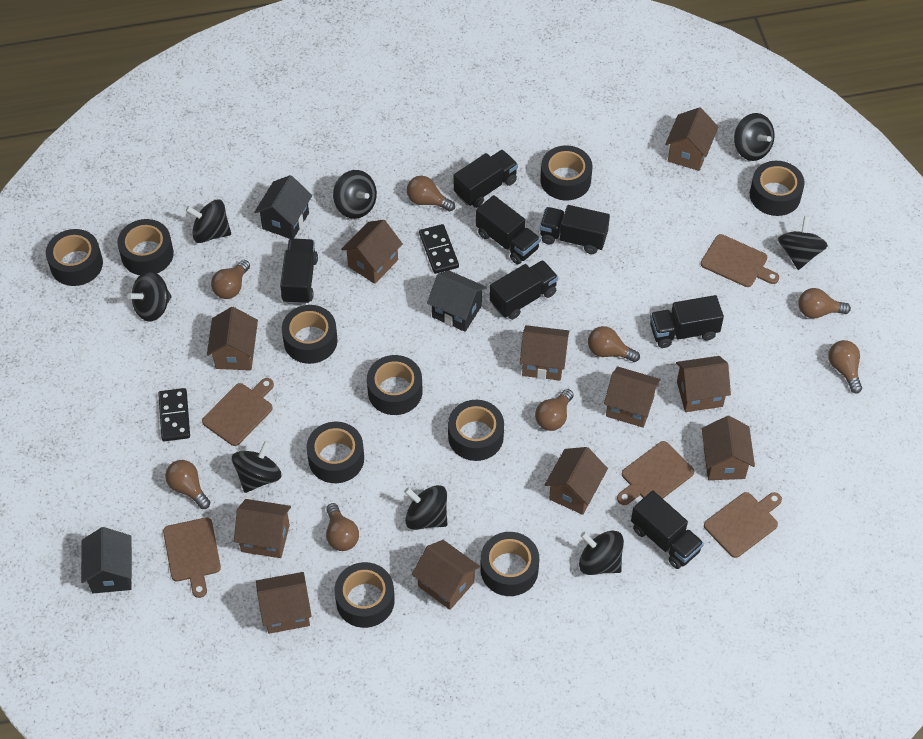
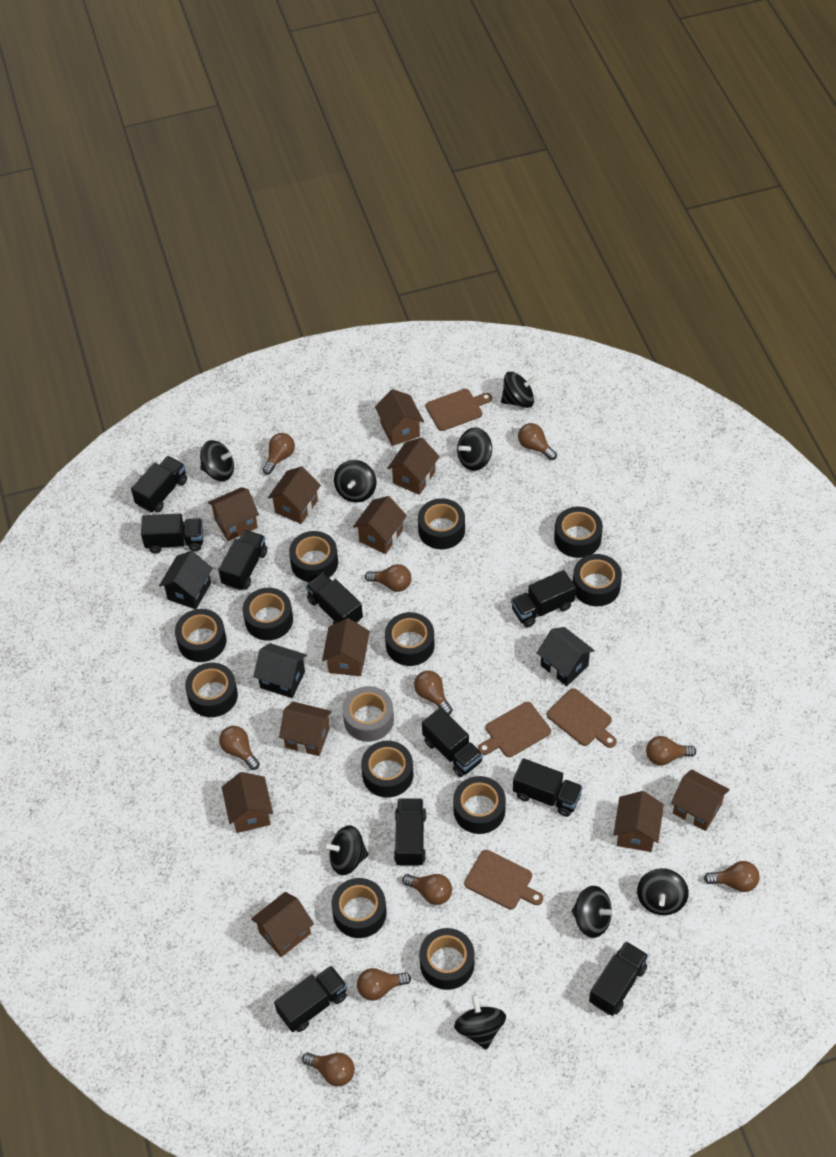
black domino: [158,388,190,441] [419,224,459,274] = 2 -> none = 0
black tape: [46,229,103,286] [117,219,174,275] [282,305,337,364] [306,422,364,483] [334,562,395,628] [367,355,423,415] [448,400,504,461] [480,532,539,596] [540,146,592,200] [750,161,805,216] = 10 -> [175,609,226,662] [185,663,238,717] [243,588,293,641] [289,531,338,582] [331,878,387,938] [361,741,414,798] [385,612,435,666] [418,498,465,549] [419,928,475,990] [453,776,506,834] [554,507,603,558] [573,554,622,606] = 12
black truck: [280,239,318,305] [454,150,518,208] [476,195,540,264] [490,260,558,320] [540,205,610,254] [631,491,704,569] [650,295,724,348] = 7 -> [131,456,187,513] [141,513,203,553] [218,530,267,591] [274,965,347,1032] [306,573,363,624] [394,798,426,866] [422,707,483,777] [511,570,576,628] [513,758,583,817] [589,941,649,1016] = 10
brown cutting board: [163,517,221,598] [202,378,274,446] [617,441,694,505] [701,234,779,287] [704,492,782,558] = 5 -> [426,389,492,431] [464,850,543,910] [478,702,551,757] [547,688,617,748] = 4
brown light bulb: [165,460,210,509] [211,260,250,299] [326,503,359,551] [407,176,455,211] [535,389,574,431] [588,326,640,362] [798,288,851,318] [828,340,862,393] = 8 -> [219,726,260,770] [262,433,295,475] [302,1052,355,1086] [357,968,411,1001] [365,564,411,592] [402,874,452,905] [414,671,453,715] [518,423,557,460] [646,736,696,765] [704,861,759,892] = 10
grey tape: none = 0 -> [343,686,394,742] = 1

